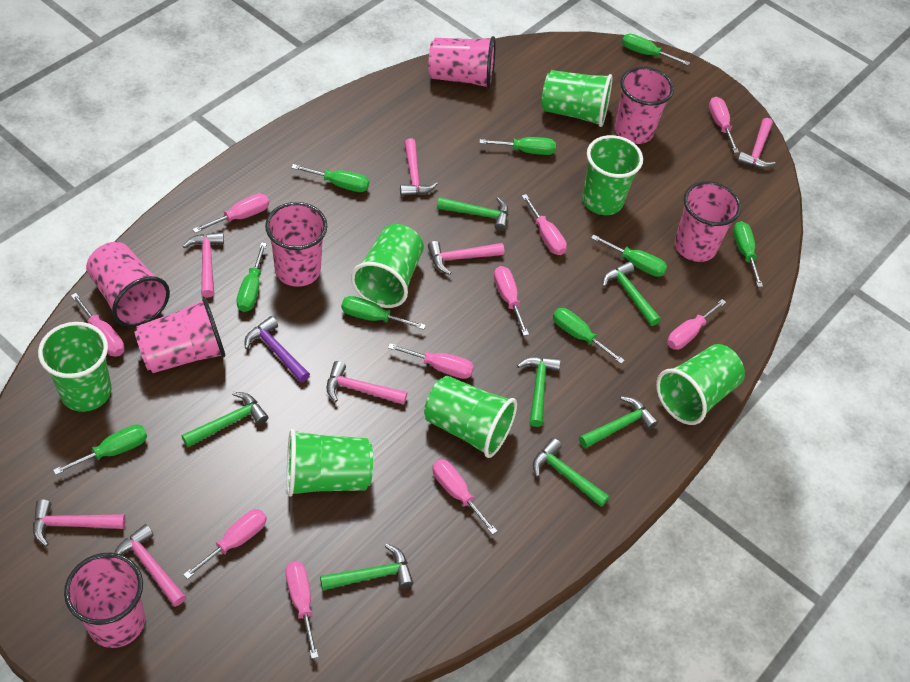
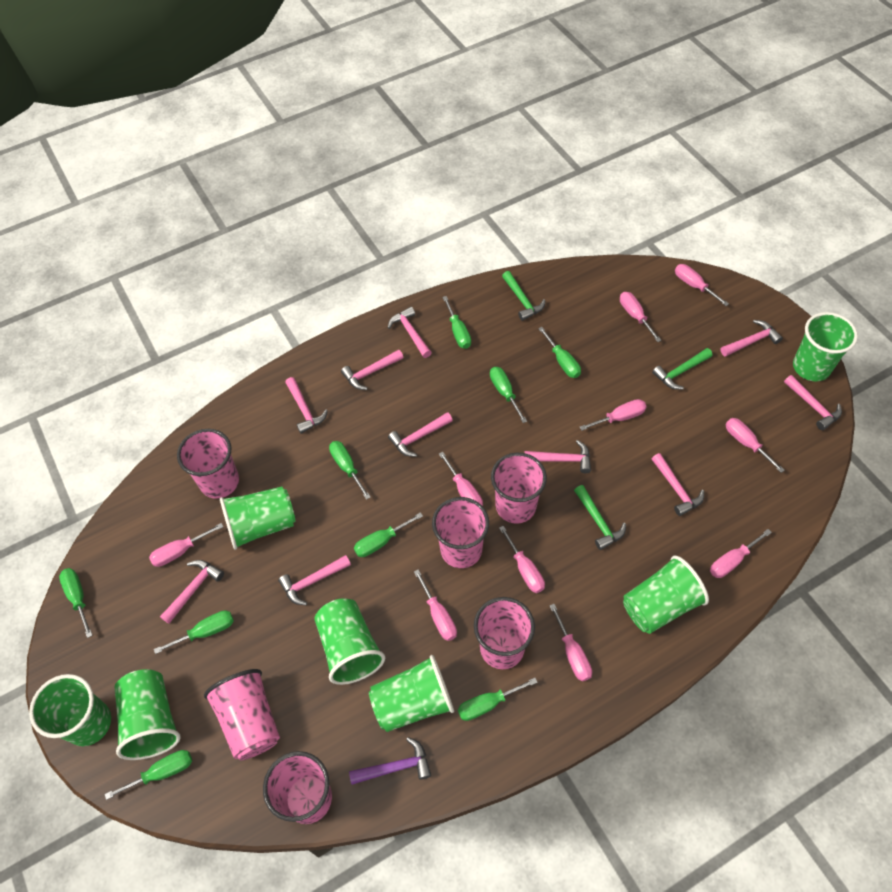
green hammer: [182,392,268,447] [320,544,413,590] [437,197,508,231] [517,357,561,427] [533,438,609,507] [579,396,658,449] [602,261,661,326] = 7 -> [502,271,546,321] [574,485,626,550] [652,348,713,389] = 3
pink cup: [64,553,145,648] [86,242,170,327] [134,297,225,373] [265,202,327,287] [428,36,496,89] [614,67,674,144] [675,181,741,262] = 7 -> [177,429,239,499] [204,669,280,760] [263,751,332,824] [432,497,489,568] [474,597,535,669] [491,453,547,524] = 6
pink hammer: [33,499,125,547] [114,524,186,607] [183,232,224,298] [326,361,407,405] [400,139,438,196] [428,241,504,275] [737,118,776,168] = 7 -> [160,560,224,624] [278,555,351,605] [285,377,328,434] [341,350,404,390] [388,307,432,358] [388,412,453,457] [524,440,591,473] [651,453,704,516] [721,320,783,357] [784,375,842,430] = 10

